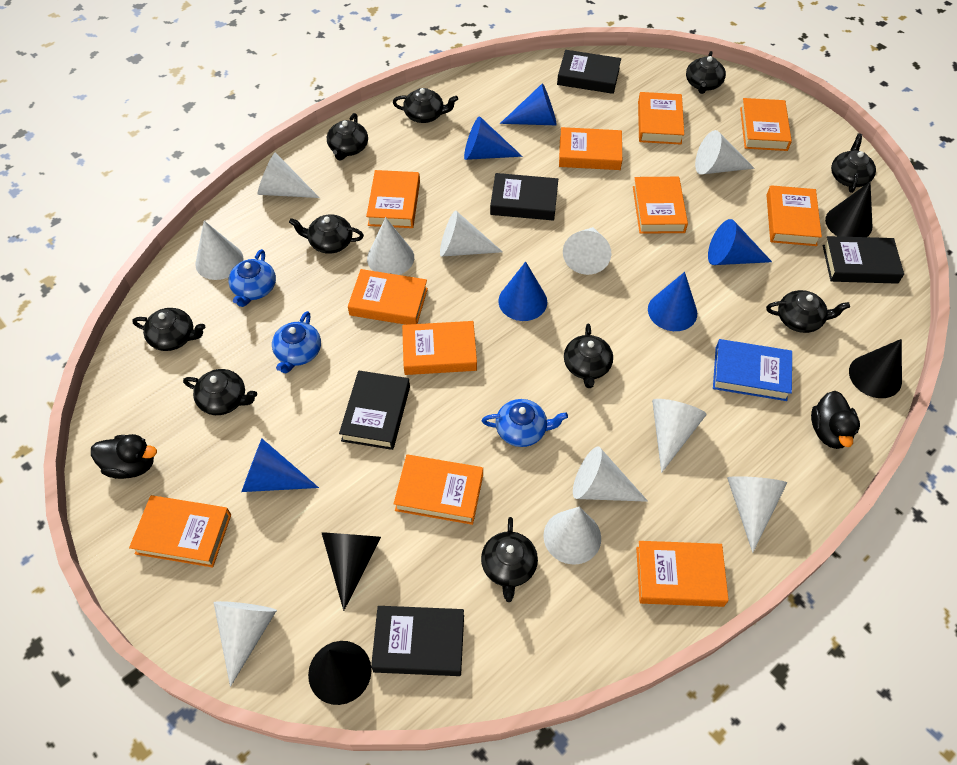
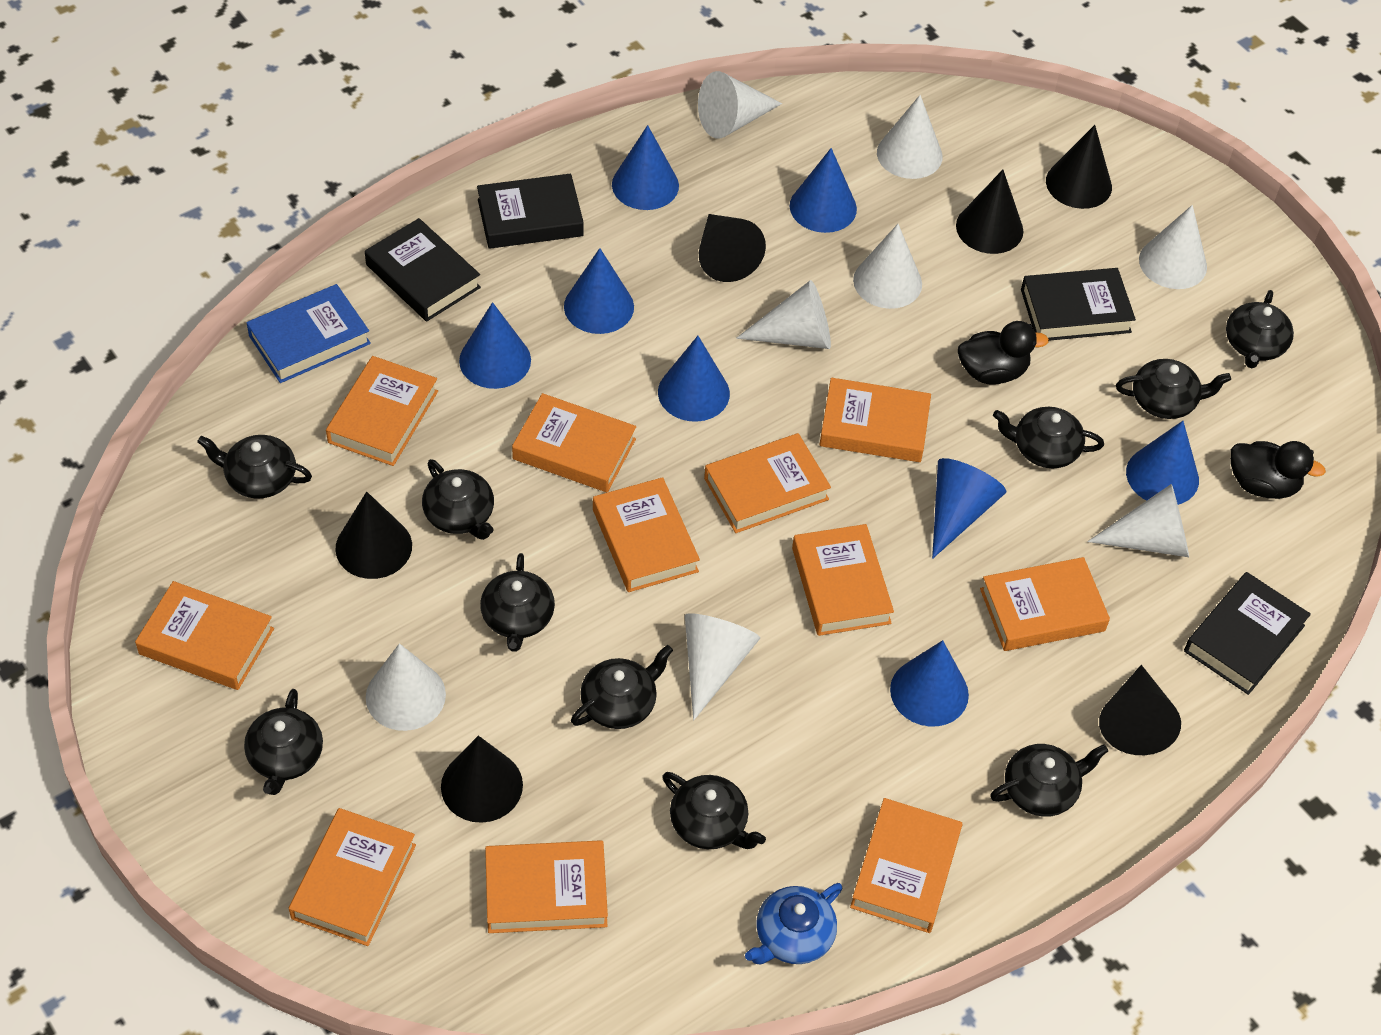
black book: [339,370,410,450] [371,606,464,676] [490,173,558,221] [557,50,621,94] [823,236,904,284] = 5 -> [365,218,481,321] [477,174,584,249] [1021,268,1136,341] [1184,572,1311,695] = 4
black cone: [308,641,371,705] [321,532,381,611] [825,182,872,237] [849,339,902,398] = 4 -> [335,492,412,579] [441,736,523,823] [699,214,766,282] [956,170,1023,254] [1046,125,1112,209] [1099,665,1181,755] = 6
blue cone: [241,439,319,492] [464,116,523,160] [498,262,547,321] [500,83,557,125] [648,272,697,331] [708,219,772,265] = 6 -> [459,302,531,389] [564,248,634,334] [612,125,679,210] [658,336,730,422] [790,148,857,233] [890,640,969,727] [932,458,1006,559] [1126,421,1199,505] = 8
blue teapot: [228,249,276,307] [272,311,321,373] [482,399,568,447] = 3 -> [745,883,842,965] = 1
white cone: [195,221,243,280] [213,601,277,687] [257,152,320,198] [367,217,414,275] [440,211,503,257] [543,507,601,565] [563,227,611,275] [573,446,648,502] [652,399,707,473] [695,130,755,175] [727,476,787,553] = 11 -> [366,643,446,731] [685,613,760,720] [698,71,782,139] [736,280,831,349] [853,224,922,309] [877,95,942,179] [1087,484,1189,557] [1139,205,1207,289] = 8

